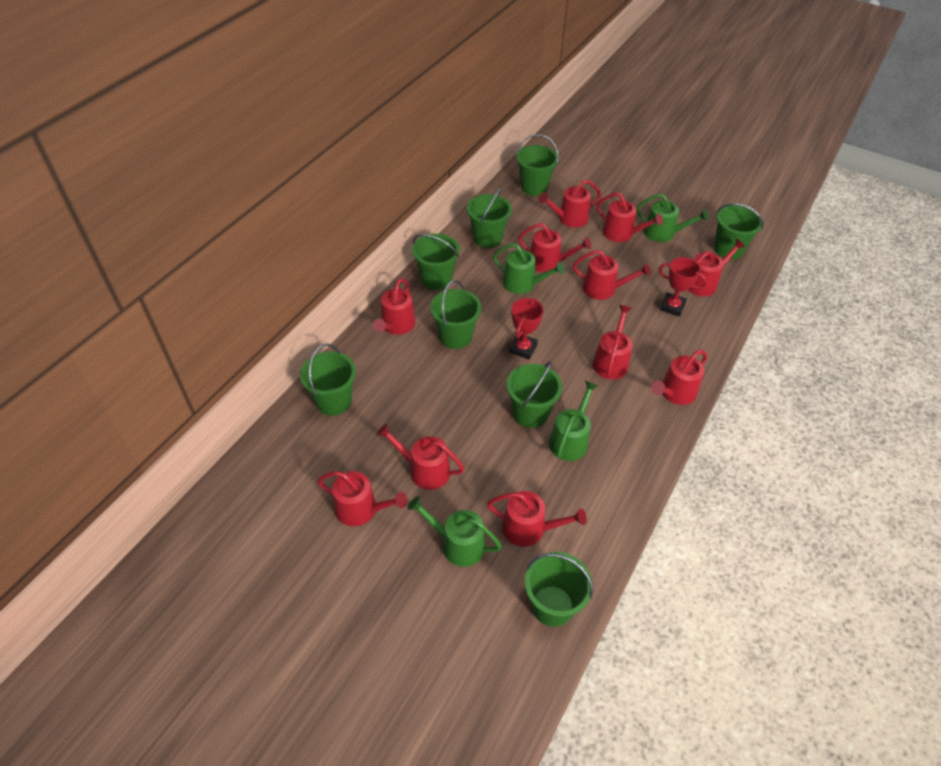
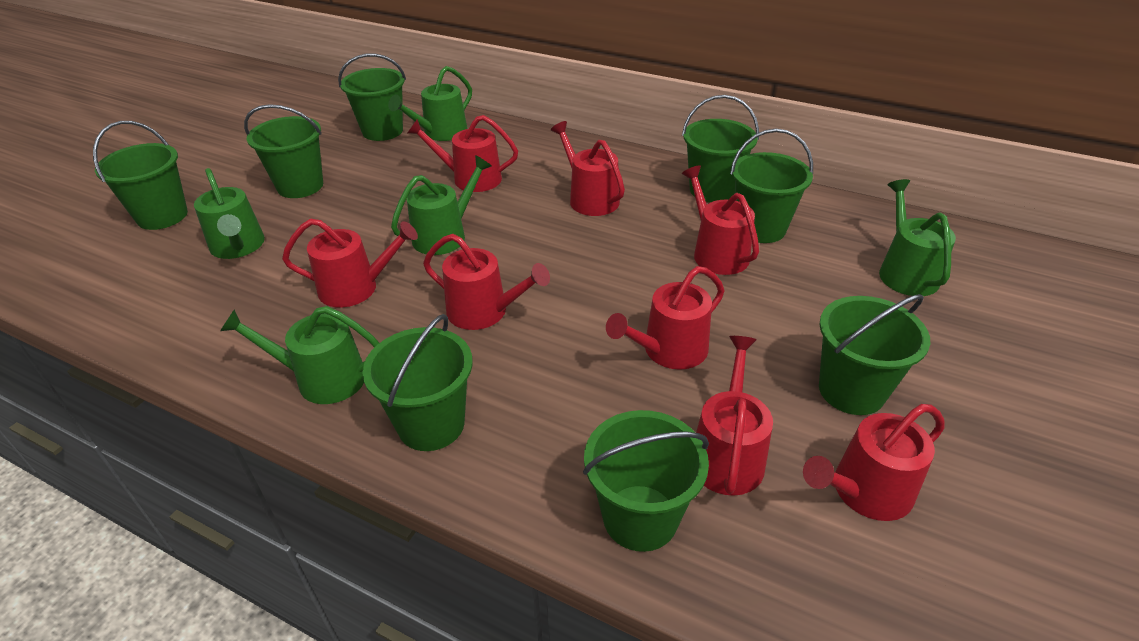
green watering can: [408,496,502,567] [493,243,565,294] [549,381,598,461] [636,194,709,242] = 4 -> [194,168,265,259] [220,306,379,404] [388,66,472,141] [391,155,492,255] [879,179,956,296] = 5
red trophy: [509,298,544,359] [659,257,707,317] = 2 -> none = 0
red watering can: [317,471,407,526] [373,278,415,335] [377,424,465,490] [487,491,587,547] [518,223,591,272] [538,179,601,227] [573,250,651,300] [593,305,633,380] [597,192,663,242] [651,350,707,405] [688,239,745,296] = 11 -> [282,219,418,307] [407,115,518,192] [423,234,550,330] [551,121,625,216] [606,266,725,370] [682,165,759,275] [696,336,773,496] [803,404,945,521] = 8

